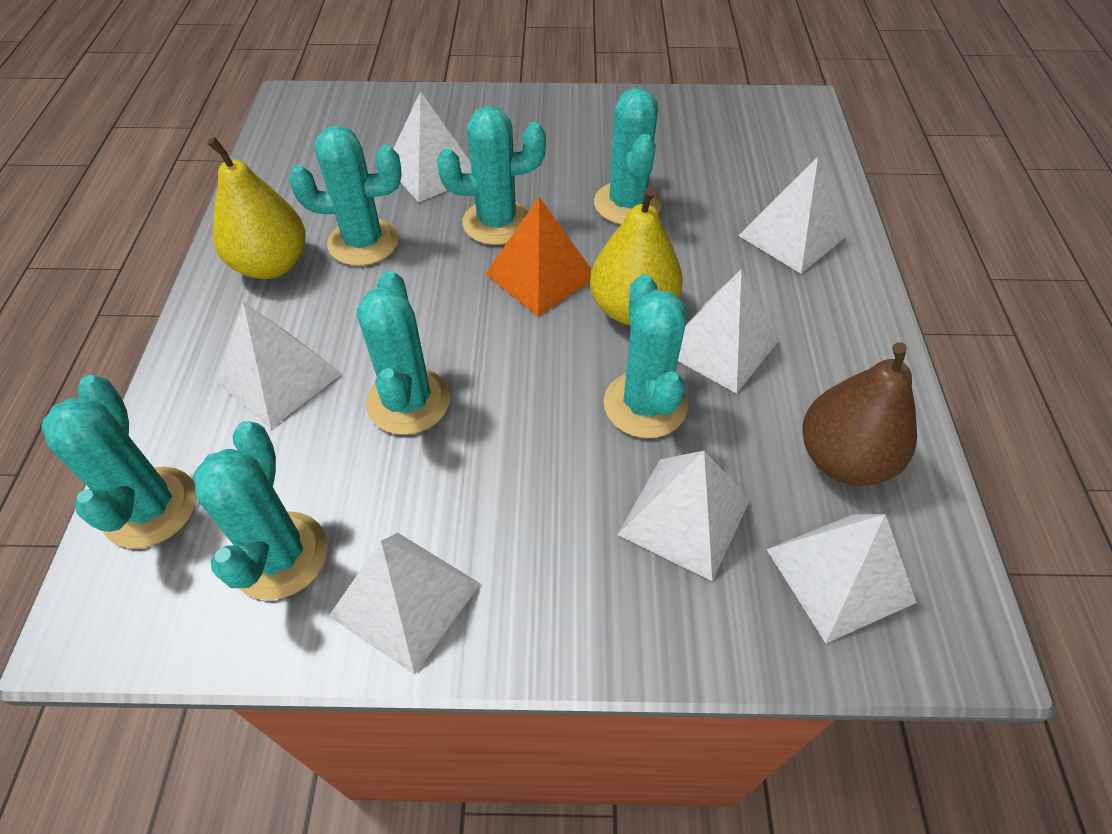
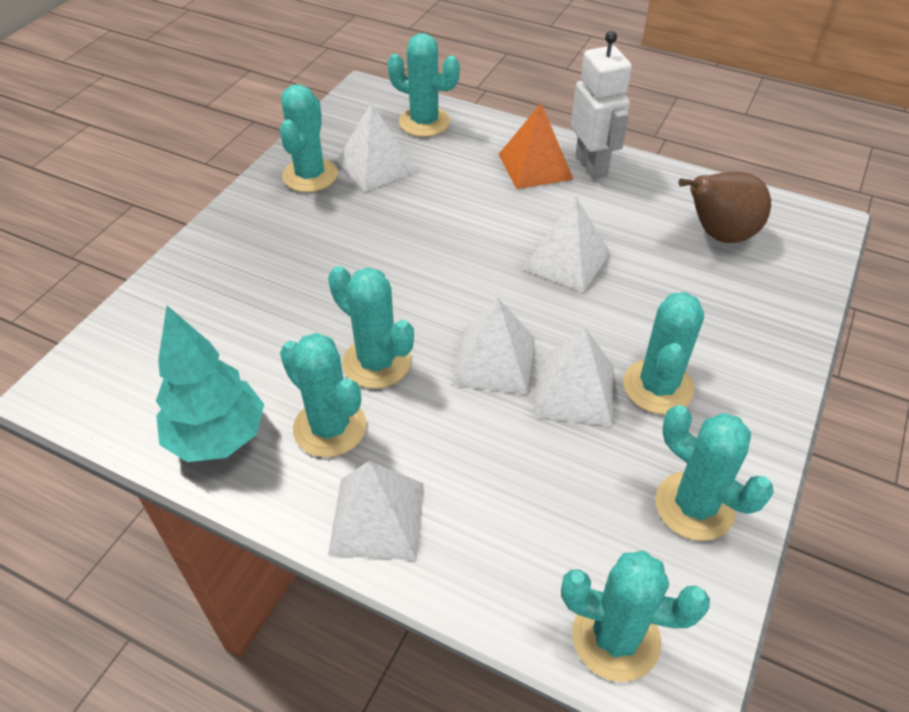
turquoise tree: none = 0 -> [156,306,264,462] = 1
white pyramid: [216,302,342,429] [329,533,481,675] [393,91,472,202] [618,451,750,581] [678,269,779,394] [738,157,846,274] [766,514,917,643] = 7 -> [328,461,424,560] [337,103,417,192] [452,298,535,394] [523,197,610,293] [533,328,614,426] = 5
white robot: none = 0 -> [571,31,632,179] = 1
yellow pear: [207,137,306,279] [590,186,683,325] = 2 -> none = 0

